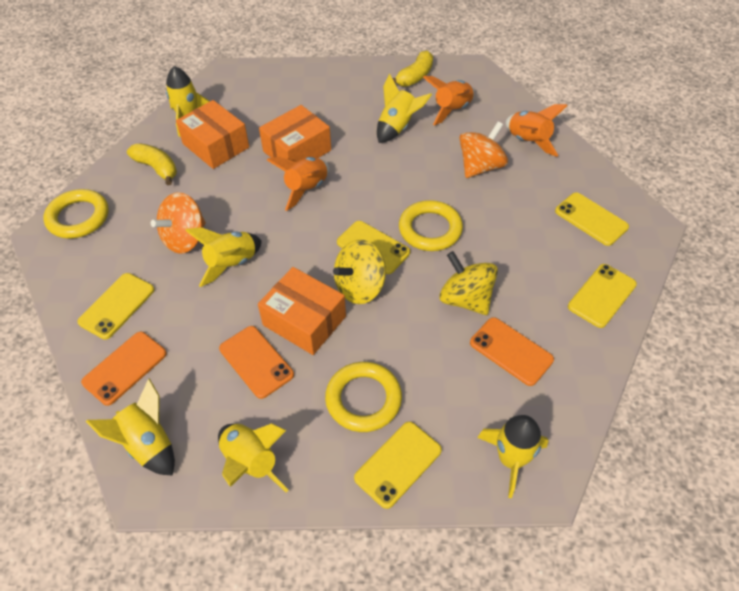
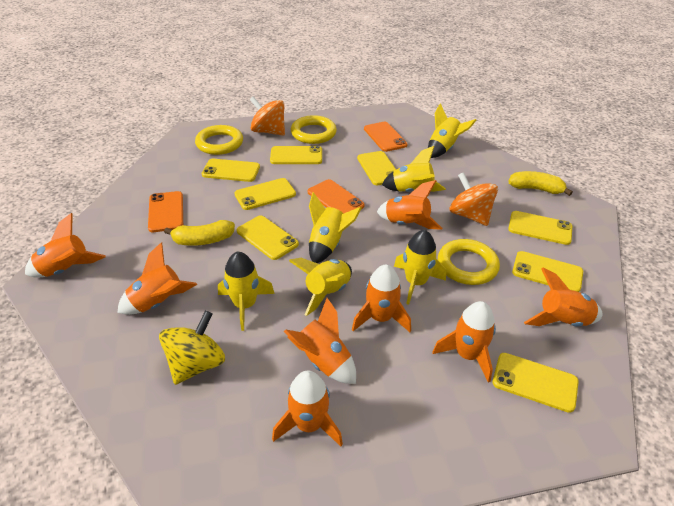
orange box: [176,100,249,169] [258,267,346,355] [259,105,331,162] = 3 -> none = 0
orange rocket: [267,157,329,211] [423,76,474,126] [505,104,568,157] = 3 -> [25,213,106,278] [118,242,197,315] [272,371,343,446] [283,298,356,384] [352,265,411,332] [377,180,442,230] [432,301,496,382] [524,268,603,326] = 8
yellow phone: [77,273,155,340] [337,221,410,274] [354,422,442,509] [555,193,629,246] [568,264,637,328] = 5 -> [202,159,260,182] [234,178,296,210] [237,215,299,260] [270,146,322,164] [357,151,396,185] [493,353,579,413] [508,211,572,245] [512,251,583,292] = 8
yellow spinning top: [333,239,386,304] [439,251,498,315] = 2 -> [159,311,225,385] = 1

